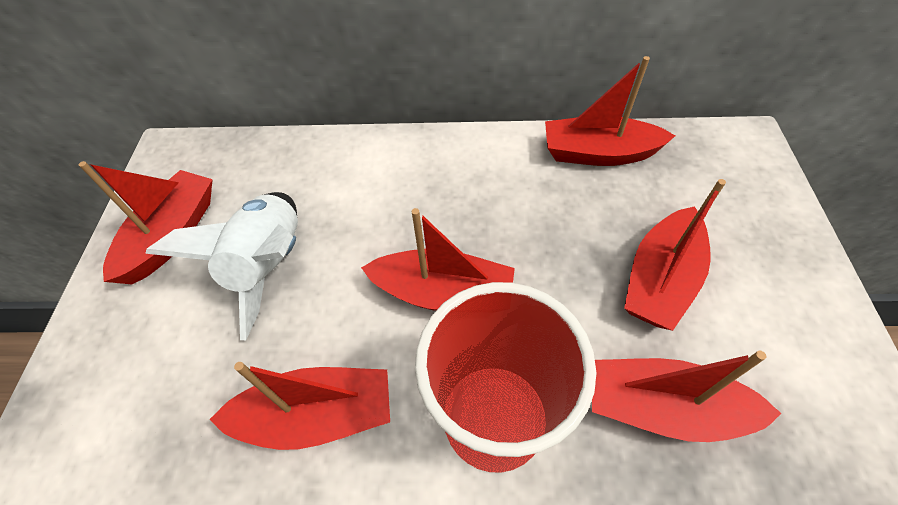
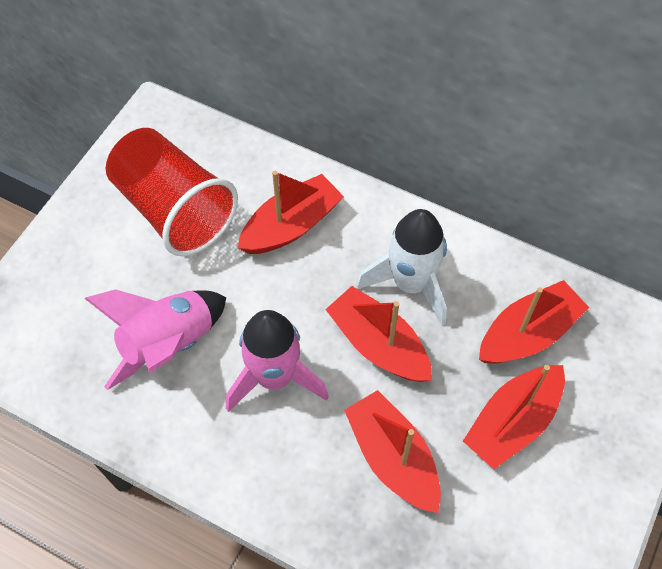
pink rocket: none = 0 -> [84,289,226,390] [226,310,329,412] = 2
red boat: [79,161,213,284] [209,362,390,450] [361,208,515,311] [545,56,675,166] [592,351,782,442] [624,179,726,331] = 6 -> [238,171,344,254] [325,286,432,382] [344,390,441,513] [463,365,565,469] [479,280,589,364] = 5

